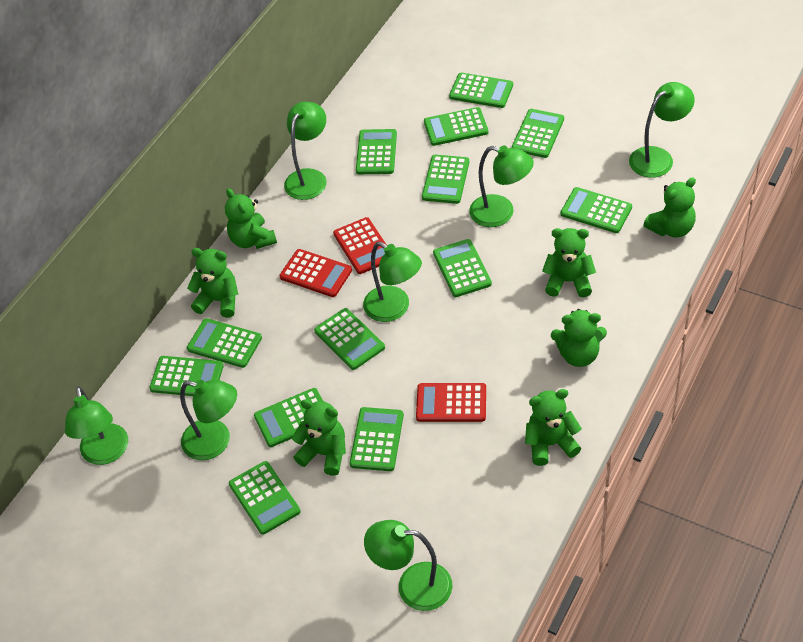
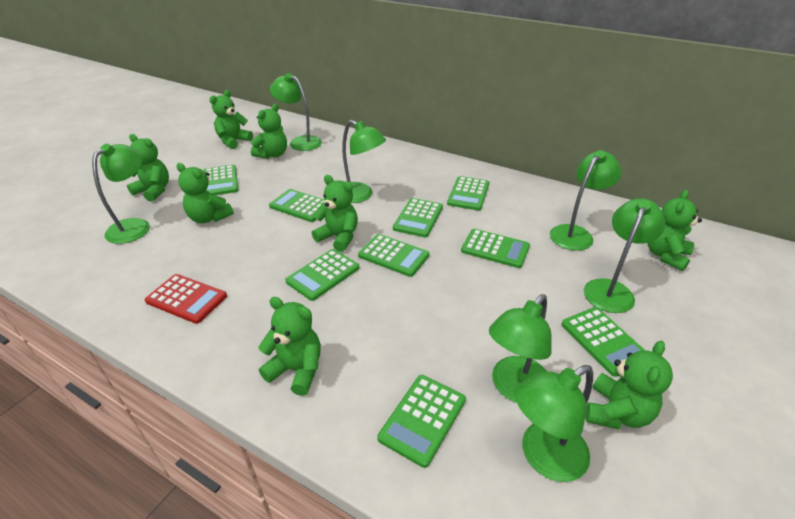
green calculator: [149,356,224,396] [187,318,262,368] [229,461,301,535] [254,388,323,447] [314,308,385,370] [350,407,404,471] [356,129,397,174] [422,155,469,204] [424,107,488,146] [433,239,492,297] [449,73,513,108] [512,109,564,158] [561,187,632,233] = 13 -> [203,165,238,195] [269,189,325,222] [285,249,360,301] [358,234,430,277] [377,375,466,468] [393,198,443,237] [447,176,489,211] [461,229,530,268] [562,307,644,377] = 9
green teddy bear: [187,248,238,318] [225,188,277,249] [292,399,346,476] [525,389,582,466] [542,228,596,297] [551,309,607,367] [643,177,696,238] = 7 -> [127,134,169,202] [177,163,234,223] [209,90,253,149] [251,104,287,159] [258,297,321,396] [312,175,358,252] [585,341,673,429] [647,190,702,271] = 8
red calculator: [279,249,352,297] [333,217,386,274] [416,383,486,422] = 3 -> [145,274,227,324] = 1

